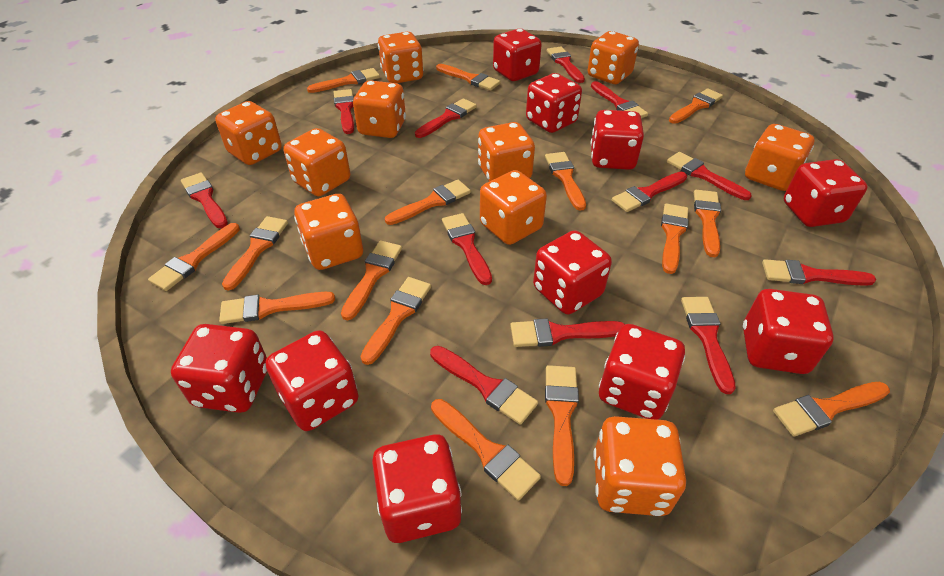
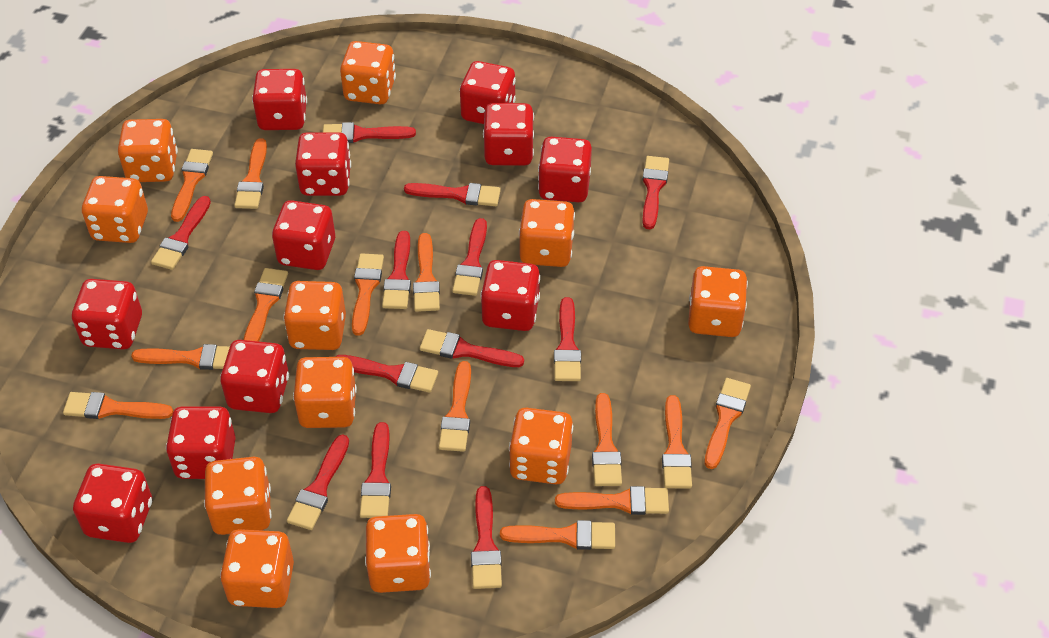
orange brush: [148,223,240,291] [219,292,335,324] [222,216,288,291] [307,68,380,93] [341,241,402,321] [360,277,431,365] [385,180,471,225] [431,399,541,501] [436,64,501,91] [545,152,586,211] [545,365,579,486] [661,203,689,274] [669,88,723,124] [694,190,721,257] [773,382,890,437] = 15 -> [63,392,173,419] [131,344,230,370] [171,149,213,222] [234,138,267,209] [243,268,288,341] [352,253,384,336] [413,233,440,312] [439,361,471,452] [500,520,615,550] [555,486,669,515] [592,393,622,486] [662,395,692,489] [704,378,751,469] = 13
orange dice: [215,101,282,165] [284,128,350,196] [294,194,363,270] [353,80,406,138] [378,32,424,83] [478,122,535,181] [480,170,547,245] [588,31,639,84] [593,416,686,516] [745,124,815,191] = 10 -> [82,176,148,243] [118,119,178,182] [204,457,272,535] [220,529,294,608] [283,281,346,350] [293,357,357,428] [340,41,396,104] [365,514,431,593] [509,408,573,484] [519,199,575,267] [688,266,748,337] = 11
red dice: [171,324,267,413] [266,330,359,431] [372,434,462,543] [493,29,542,81] [526,73,582,133] [533,230,612,314] [590,110,644,170] [599,324,685,420] [743,289,834,374] [784,159,868,227] = 10 -> [72,279,142,349] [73,464,152,543] [166,406,236,479] [220,340,289,413] [252,69,307,130] [272,200,335,270] [295,132,351,196] [460,61,516,124] [480,260,540,331] [483,103,534,166] [538,137,592,202] = 11

